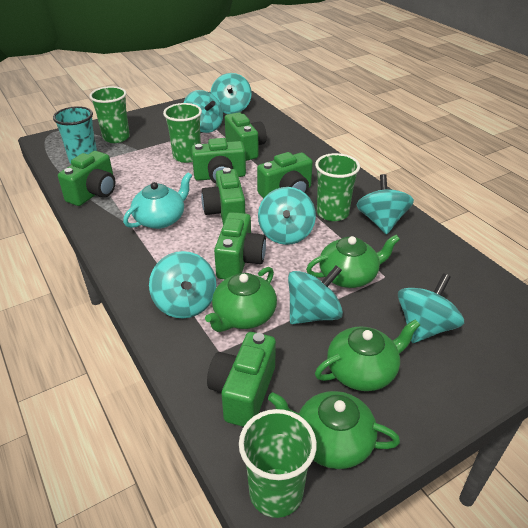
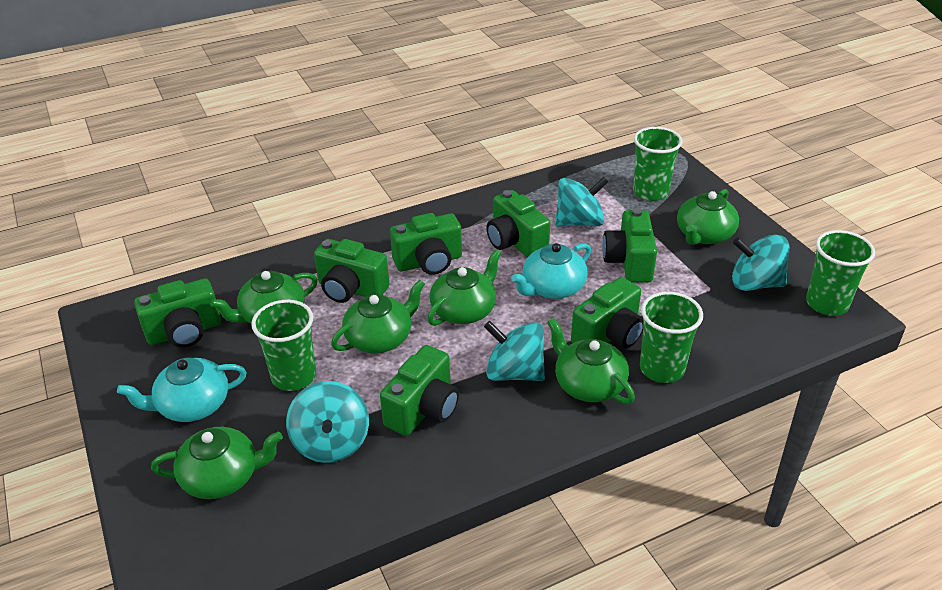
green teapot: [205,267,277,332] [268,391,400,469] [306,235,400,288] [315,319,420,391] = 4 -> [151,427,283,499] [210,271,318,324] [331,280,425,353] [427,249,501,326] [547,318,635,404] [677,189,739,245] = 6
turquoise cup: [53,106,97,164] = 1 -> none = 0
turquoise spinning top: [149,251,216,319] [184,90,223,133] [211,73,252,114] [258,187,316,245] [288,265,343,324] [357,174,414,234] [398,273,464,343] = 7 -> [286,381,369,463] [484,321,545,381] [555,177,608,227] [732,235,790,291] = 4
turquoise teapot: [123,173,192,229] = 1 -> [117,358,247,422] [511,243,591,299] = 2

